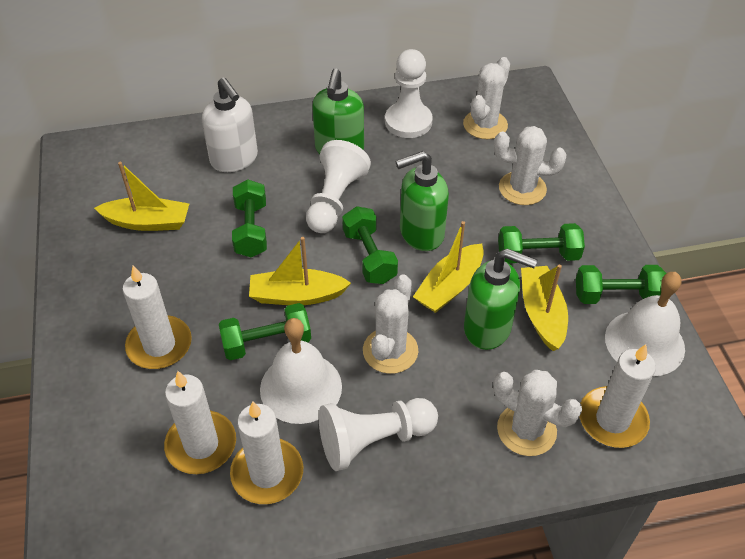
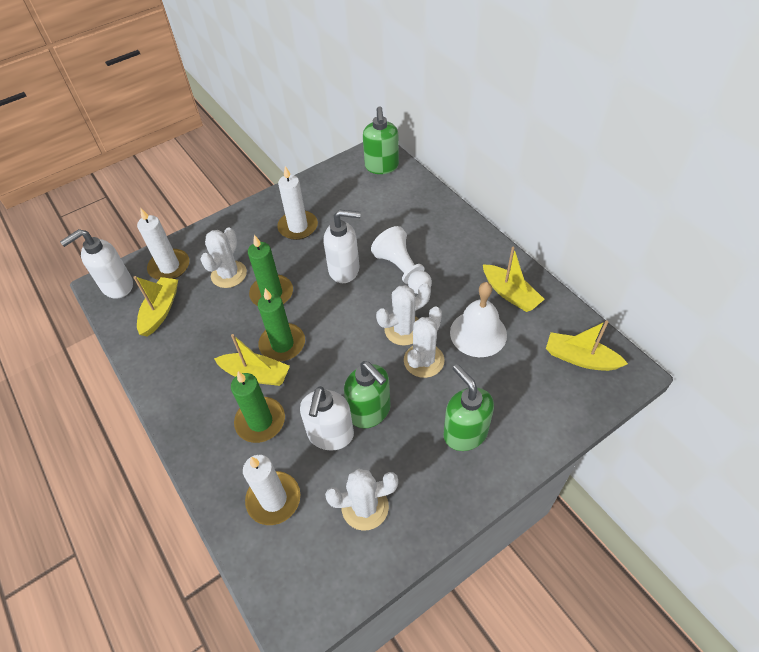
green candle: none = 0 -> [231,371,285,443] [248,235,293,306] [258,288,305,362] = 3
green dumbbell: [219,303,311,360] [232,180,267,257] [342,206,398,284] [498,223,585,263] [576,265,666,304] = 5 -> none = 0
white bell: [260,318,342,424] [605,272,685,376] = 2 -> [450,282,507,357] = 1
white candle: [122,266,192,369] [164,371,236,474] [230,402,303,504] [579,344,656,448] = 4 -> [137,208,189,280] [243,455,300,525] [277,166,318,240] = 3
white pawn: [306,140,371,233] [319,398,438,471] [385,49,432,138] = 3 -> [371,226,432,294] = 1
white soap dispenser: [202,77,258,172] = 1 -> [60,229,133,299] [300,386,354,451] [324,210,361,283] = 3

